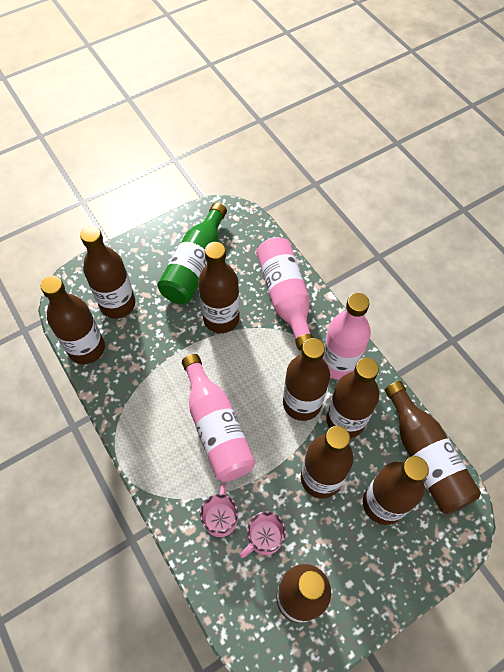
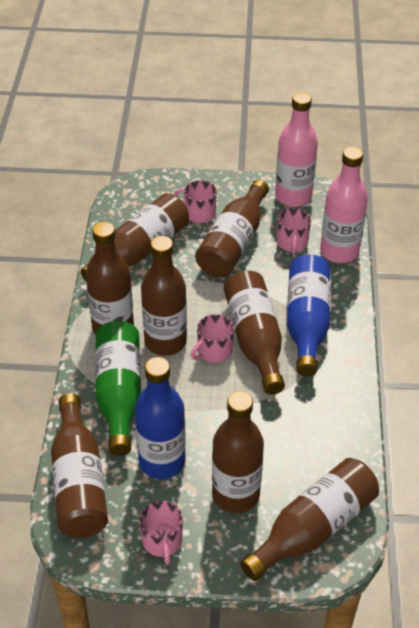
blue bottle: none = 0 -> [135,357,186,479] [287,254,331,376] = 2
brown bottle: [41,276,105,364] [80,226,136,319] [198,242,240,333] [276,564,331,623] [283,338,330,421] [301,426,353,499] [326,358,380,438] [363,456,429,525] [385,381,481,514] = 9 -> [51,393,108,538] [80,193,189,281] [86,222,134,335] [141,236,187,356] [195,180,269,277] [212,391,264,513] [224,271,285,394] [240,458,379,581] = 8
pink bottle: [182,354,256,482] [256,237,313,351] [323,293,371,380] = 3 -> [275,92,318,207] [320,146,368,263] = 2
pink mug: [200,483,238,537] [240,511,286,558] = 2 -> [139,501,183,565] [174,180,217,223] [191,314,234,363] [277,208,311,254] = 4

